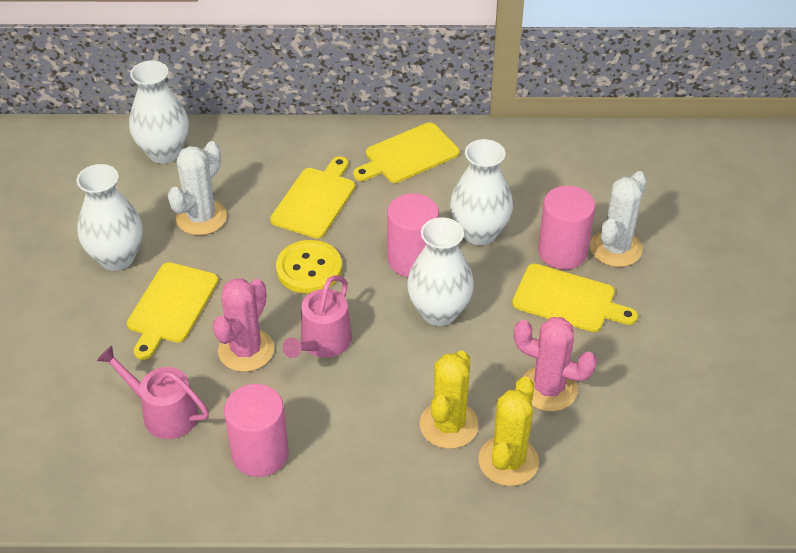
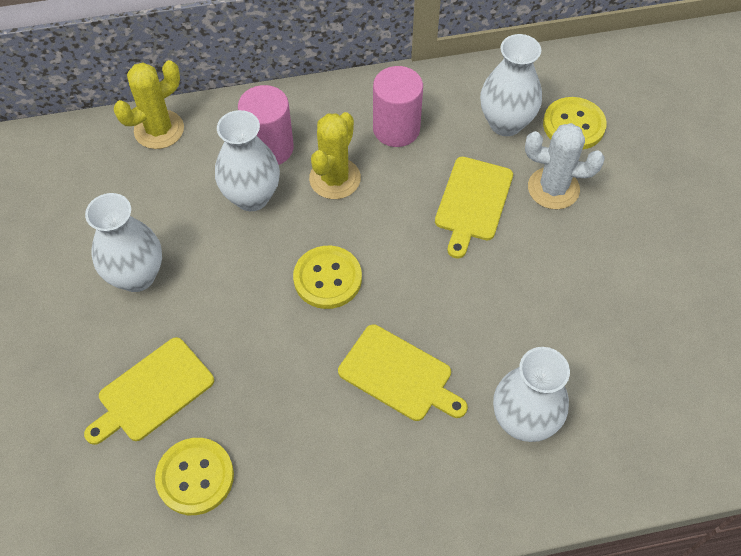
pink cactus: [213,278,274,372] [514,317,597,411] = 2 -> none = 0
pink cylinder: [224,384,289,477] [387,193,439,277] [538,186,595,269] = 3 -> [238,85,294,165] [373,66,423,147] = 2
pink watering can: [97,346,209,439] [282,275,352,358] = 2 -> none = 0
white cactus: [168,141,227,235] [590,171,647,267] = 2 -> [525,123,605,209] = 1
yellow button: [276,240,342,294] = 1 -> [155,438,234,515] [293,246,362,309] [543,97,607,150] = 3
yellow cutting board: [127,262,218,360] [270,156,355,239] [353,122,460,183] [512,264,638,332] = 4 -> [84,337,214,445] [338,324,468,421] [435,157,513,259] = 3

